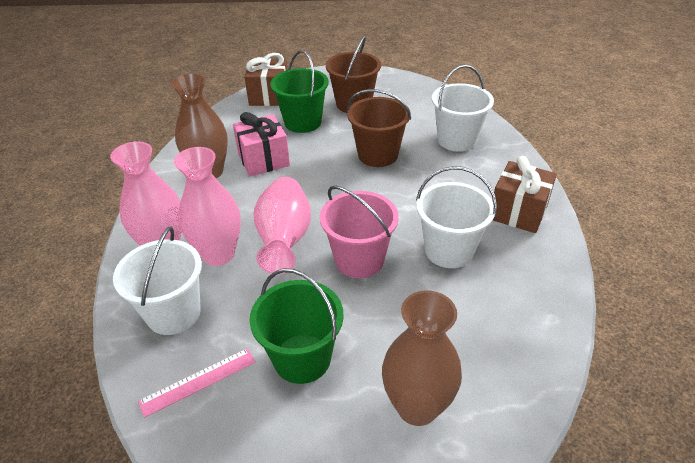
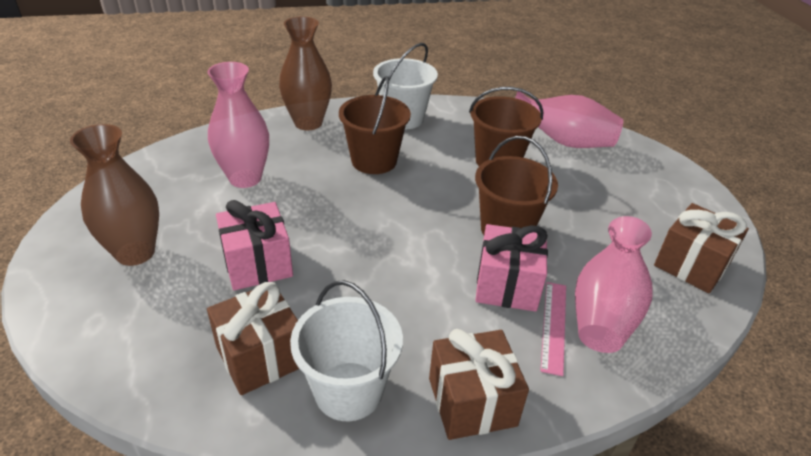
brown bucket: [326,36,381,113] [347,89,411,167] = 2 -> [339,76,411,174] [469,87,543,166] [475,136,558,235] = 3
brown gift: [245,53,287,106] [492,156,557,233] = 2 -> [207,282,299,395] [429,329,529,440] [654,203,749,293] = 3
green bucket: [249,268,344,384] [270,50,329,133] = 2 -> none = 0
pink bucket: [320,185,399,278] = 1 -> none = 0
pink gift: [233,112,290,176] = 1 -> [216,200,293,290] [475,224,548,312] = 2
white bucket: [113,226,202,335] [416,166,497,268] [432,65,494,152] = 3 -> [290,280,403,421] [373,43,438,129] = 2

